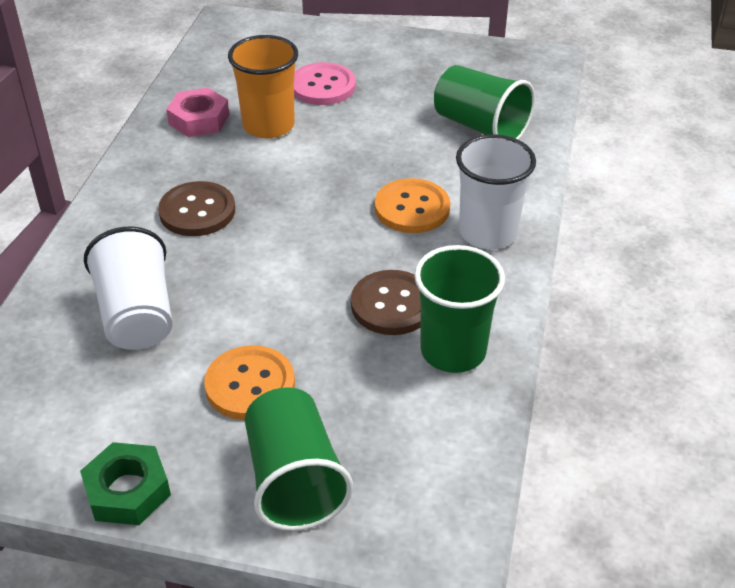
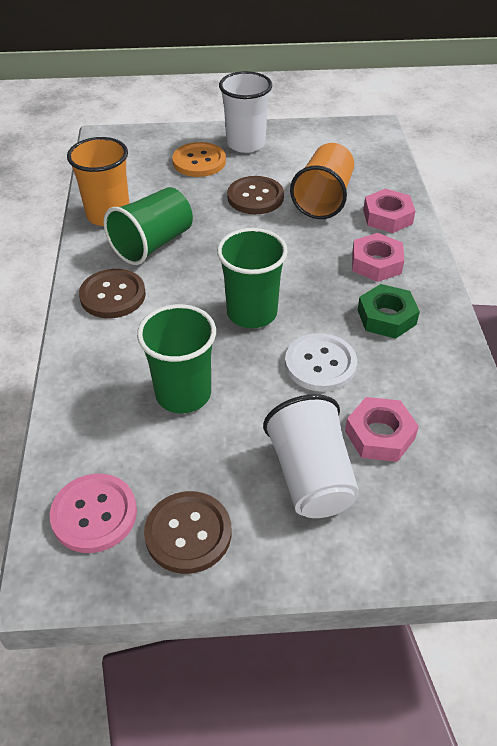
brown button: [158,181,235,236] [351,270,421,335] = 2 -> [79,269,146,318] [144,491,231,574] [227,176,284,214] = 3
orange button: [204,345,295,420] [375,178,450,233] = 2 -> [172,142,226,177] = 1
orange cup: [228,35,298,138] = 1 -> [67,137,129,226] [290,143,354,219] = 2
pink nut: [166,88,229,137] = 1 -> [345,397,419,462] [352,233,404,282] [363,189,415,233] = 3
white button: none = 0 -> [285,333,357,392] = 1

